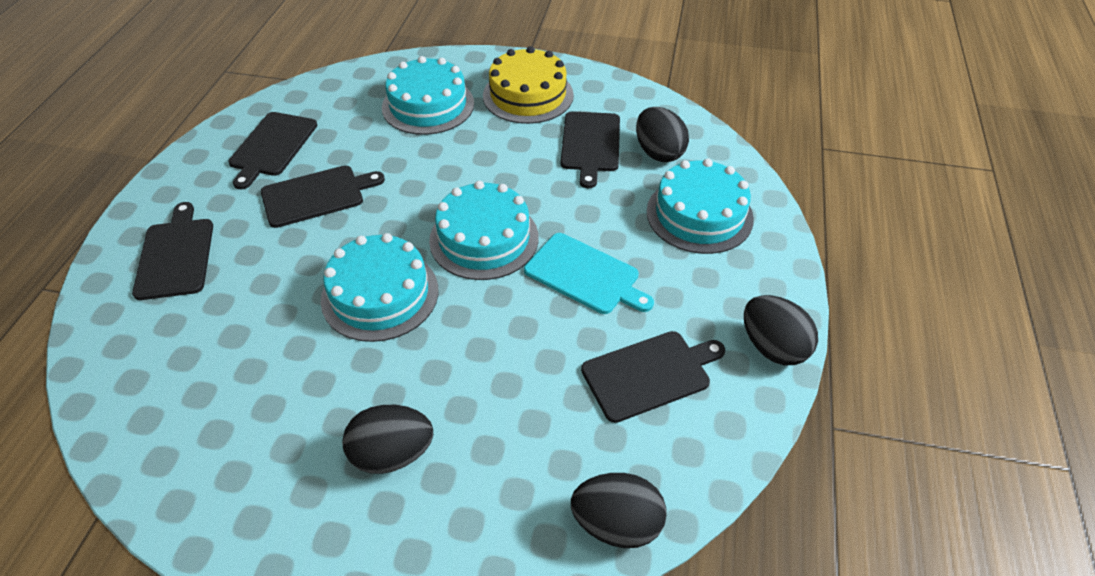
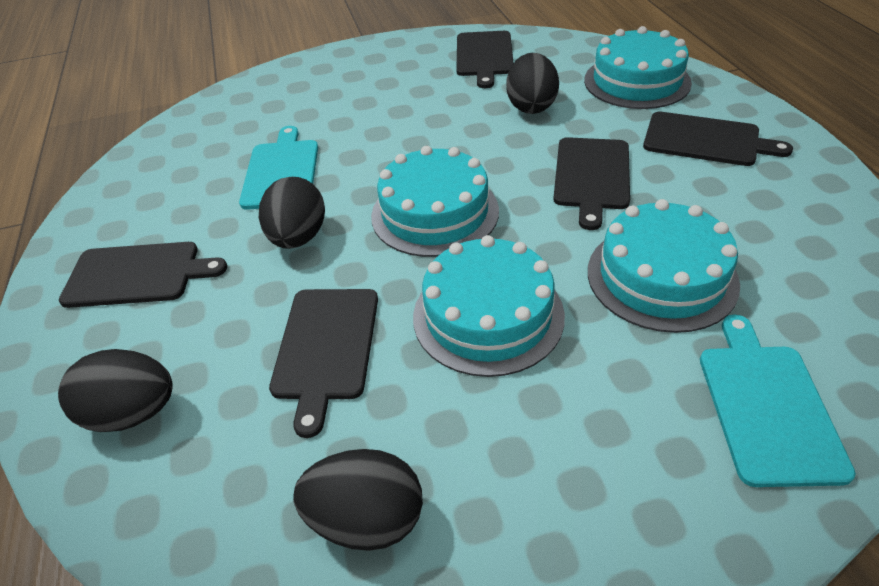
turquoise cutting board: [524,233,654,314] = 1 -> [239,126,318,210] [700,315,856,487] = 2
yellow cake: [483,46,574,124] = 1 -> none = 0

